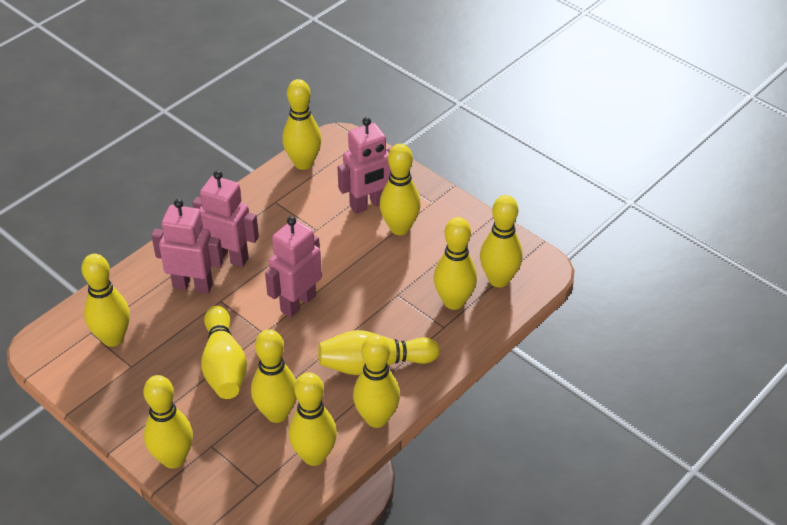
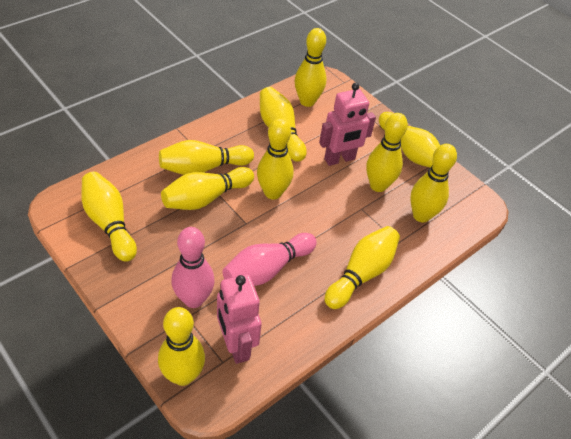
pink bowling pin: none = 0 -> [171,227,215,308] [223,233,317,286] = 2
pink robot: [151,199,223,294] [192,171,259,267] [265,216,322,318] [338,117,392,214] = 4 -> [217,274,262,364] [319,83,376,166] = 2

